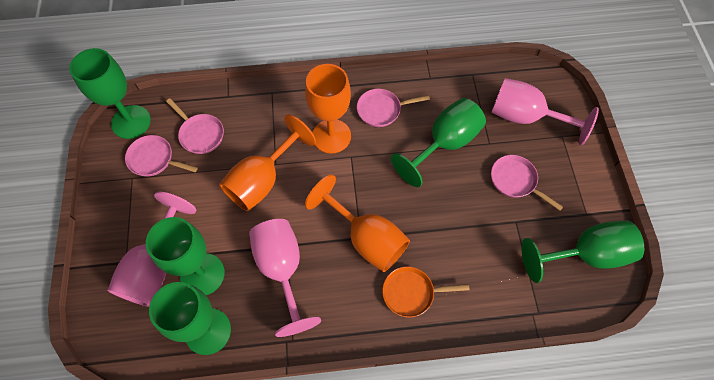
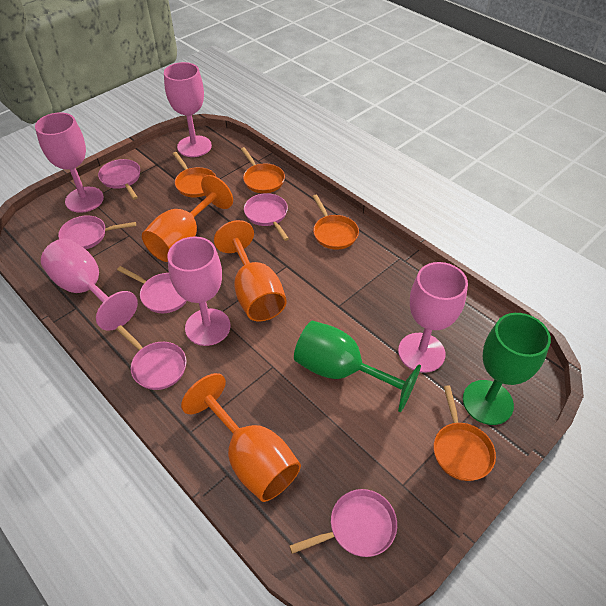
green goblet: [69,48,151,139] [146,217,225,295] [149,282,231,355] [391,98,486,187] [522,221,644,283] = 5 -> [294,321,421,412] [463,313,551,425] = 2
orange pan: [382,266,470,318] = 1 -> [173,152,216,198] [241,147,285,193] [312,195,359,250] [434,386,496,481] = 4
pink goblet: [107,192,197,306] [249,219,321,337] [491,78,599,146] = 3 -> [35,112,104,213] [41,239,138,331] [164,62,212,157] [167,236,230,346] [398,262,468,373] = 5
pink pan: [125,135,198,177] [166,98,224,154] [357,89,430,127] [491,155,563,211] = 4 -> [58,215,136,249] [98,159,140,200] [116,325,186,390] [117,266,187,313] [244,193,289,241] [289,489,397,557] = 6

